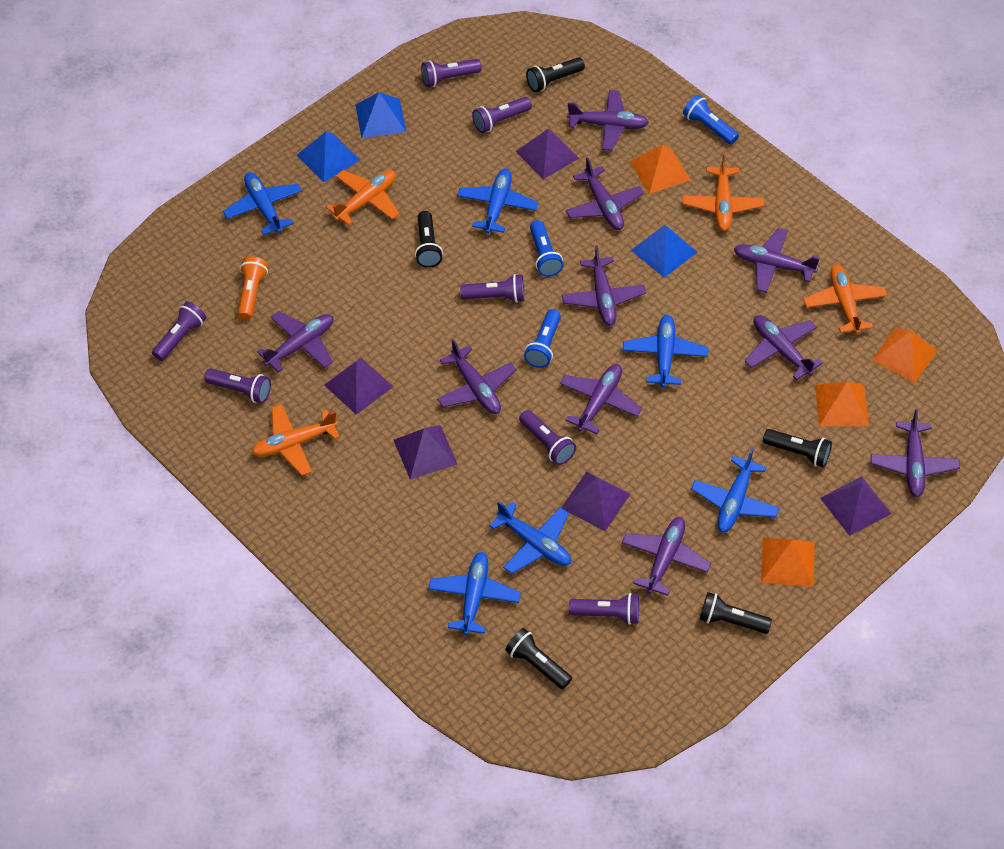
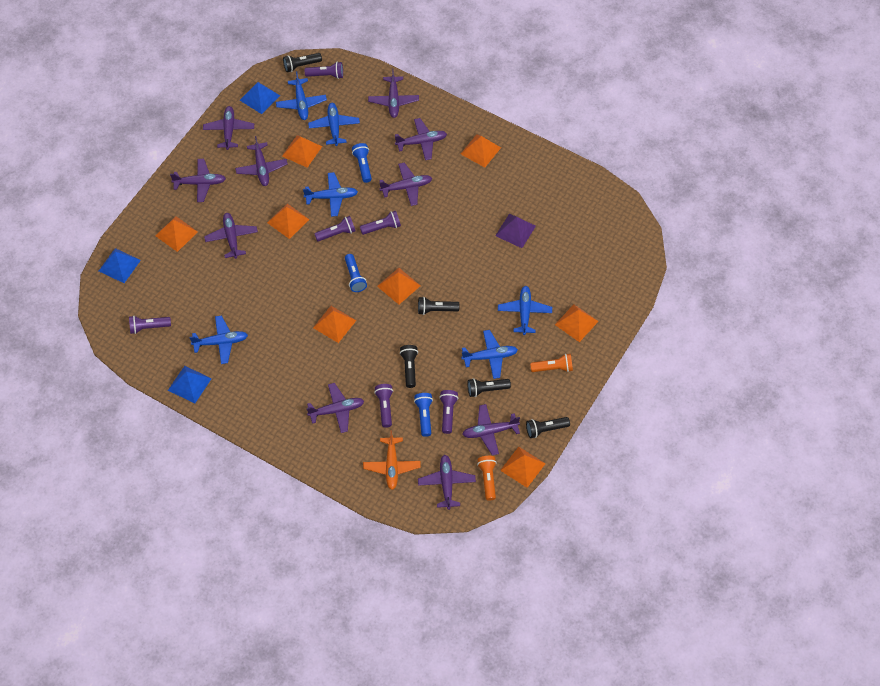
orange flashlight: [238,256,268,320] = 1 -> [477,456,497,501] [530,353,573,372] = 2
orange plane: [251,404,340,475] [326,170,399,225] [683,154,764,231] [803,264,887,334] = 4 -> [363,430,421,490] = 1
orange pyramid: [630,145,691,194] [761,538,815,587] [815,381,869,426] [871,328,938,383] = 4 -> [155,216,198,252] [267,203,310,239] [282,135,322,168] [313,306,357,343] [377,268,420,305] [461,134,501,167] [500,447,546,488] [555,304,599,342] = 8
purple flashlight: [152,301,206,361] [204,368,271,403] [421,59,482,87] [460,274,524,303] [472,97,532,133] [519,410,576,465] [569,593,639,625] = 7 -> [129,316,171,334] [305,62,343,79] [314,216,355,242] [360,211,401,235] [374,384,393,428] [439,390,458,434] = 6
purple pyramid: [324,358,393,415] [394,425,458,479] [516,129,579,179] [561,472,630,531] [820,476,891,536] = 5 -> [495,214,536,248] = 1

